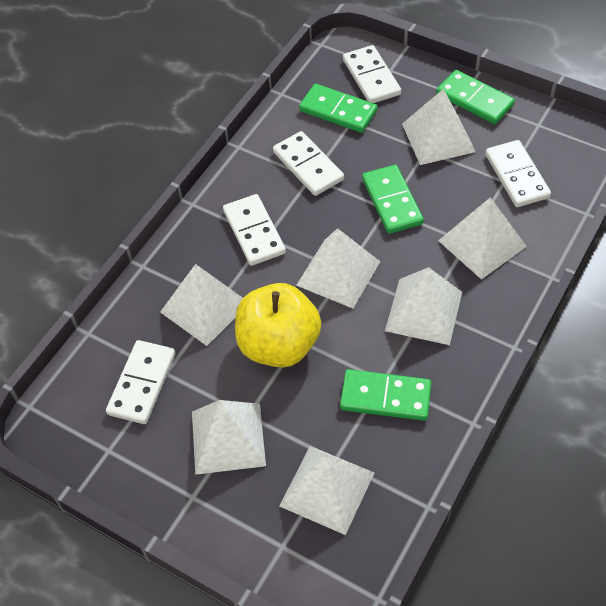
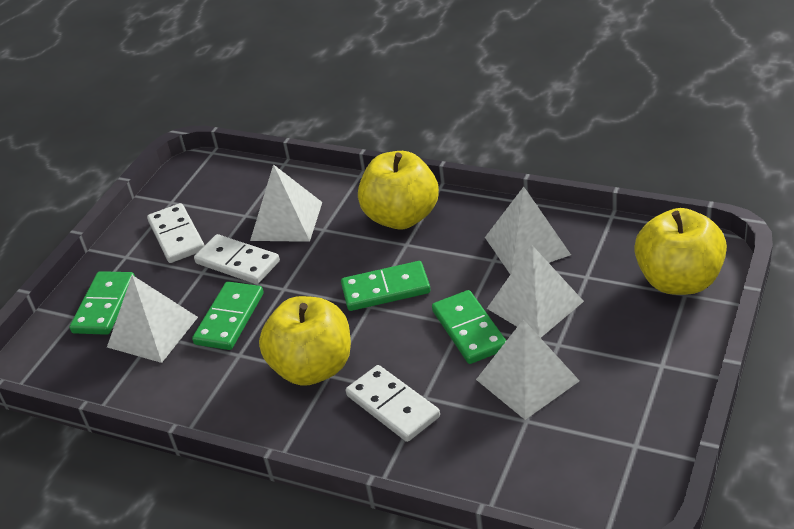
white domino: [106,340,176,424] [223,194,286,266] [273,131,344,196] [343,45,401,103] [485,140,551,207] = 5 -> [147,203,205,263] [194,234,280,284] [346,365,440,442] = 3
white pyramid: [160,264,242,346] [192,400,266,475] [279,446,374,535] [296,228,381,308] [385,267,462,345] [402,89,476,165] [438,197,527,280] = 7 -> [107,275,198,363] [250,164,322,242] [476,319,580,420] [485,187,571,275] [487,245,584,338] = 5
yellow apple: [235,283,321,368] = 1 -> [259,296,351,386] [358,151,439,229] [634,208,727,295] = 3

